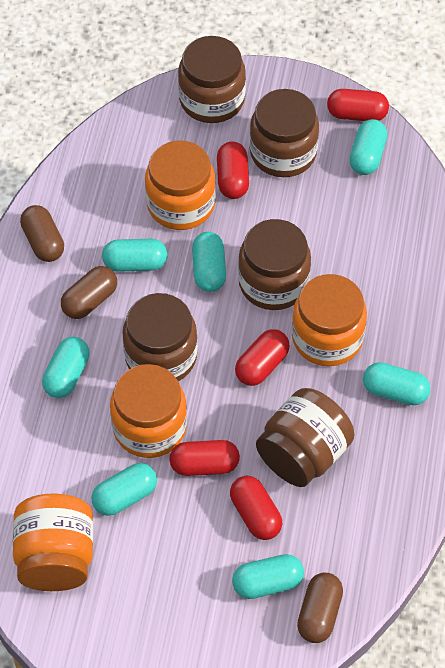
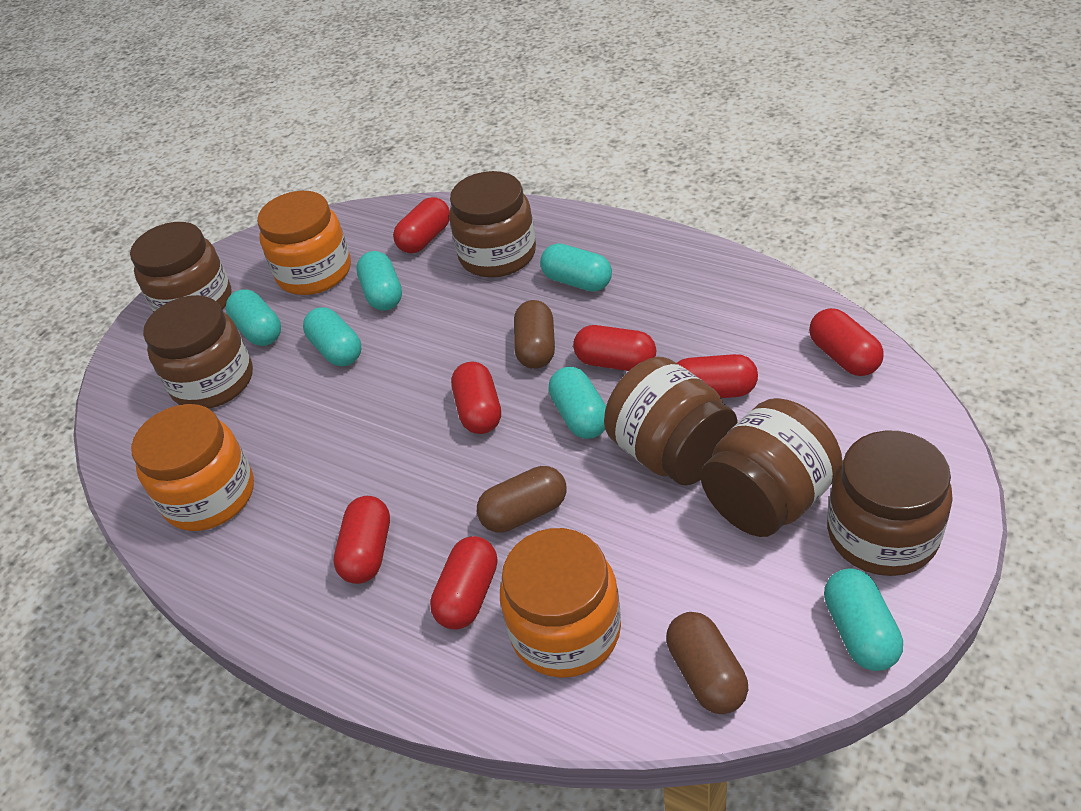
brown jar: [122,293,198,381] [178,36,246,123] [238,219,311,310] [249,89,319,177] [256,388,355,487] = 5 -> [130,222,231,312] [143,295,253,409] [449,171,536,278] [604,357,738,486] [701,398,842,537] [827,430,953,576] = 6
orange jar: [13,494,93,591] [110,364,187,458] [145,141,216,230] [292,274,367,366] = 4 -> [131,404,254,531] [257,191,351,295] [500,528,621,678] = 3
red capsule: [169,440,240,476] [217,141,249,199] [230,476,282,540] [235,329,290,386] [327,89,389,121] = 5 -> [334,496,390,584] [393,197,450,254] [430,536,497,630] [451,362,501,434] [573,325,656,371] [677,354,758,398] [809,308,884,376] = 7
turquoise capsule: [42,337,90,398] [91,463,157,516] [102,239,168,272] [192,232,226,292] [232,554,304,599] [349,119,387,175] [363,362,430,405] = 7 -> [226,289,281,346] [303,307,361,366] [356,251,402,311] [540,243,612,292] [548,367,606,439] [824,568,903,671] = 6

